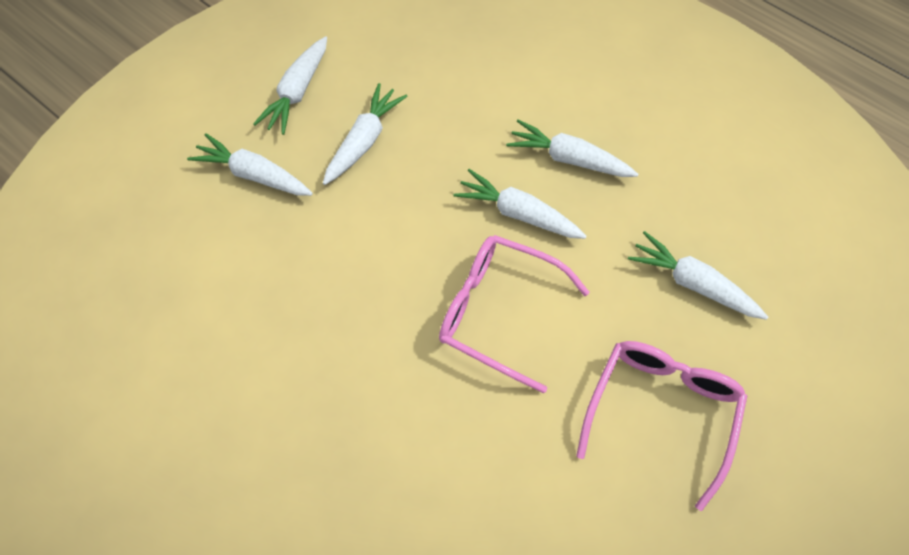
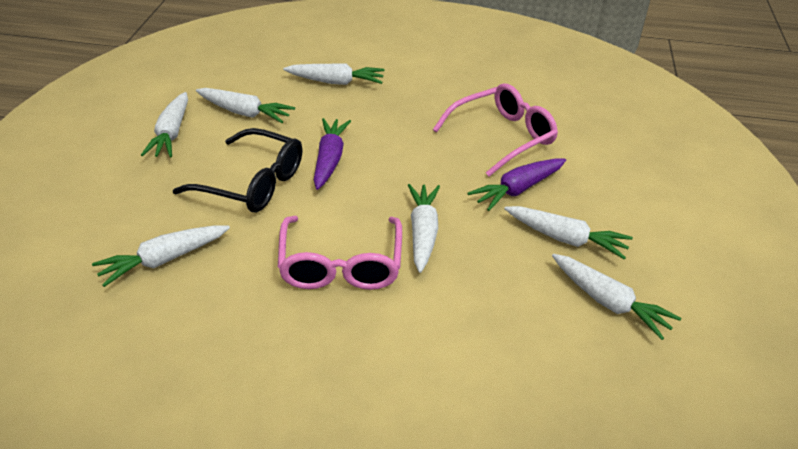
black glasses: none = 0 -> [173,128,302,212] = 1
purple carrot: none = 0 -> [314,118,351,190] [468,158,566,211] = 2
white carrot: [187,133,313,196] [253,36,327,135] [323,83,408,185] [453,169,587,239] [506,119,638,177] [628,231,768,320] = 6 -> [92,225,230,287] [141,92,188,157] [196,88,295,123] [283,63,385,85] [408,184,440,273] [504,206,633,259] [552,254,681,340] = 7

